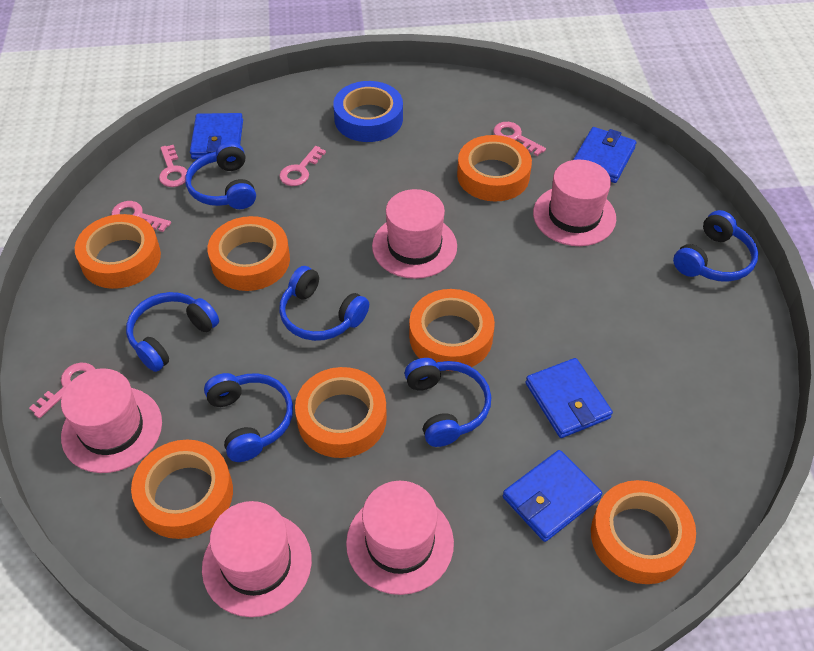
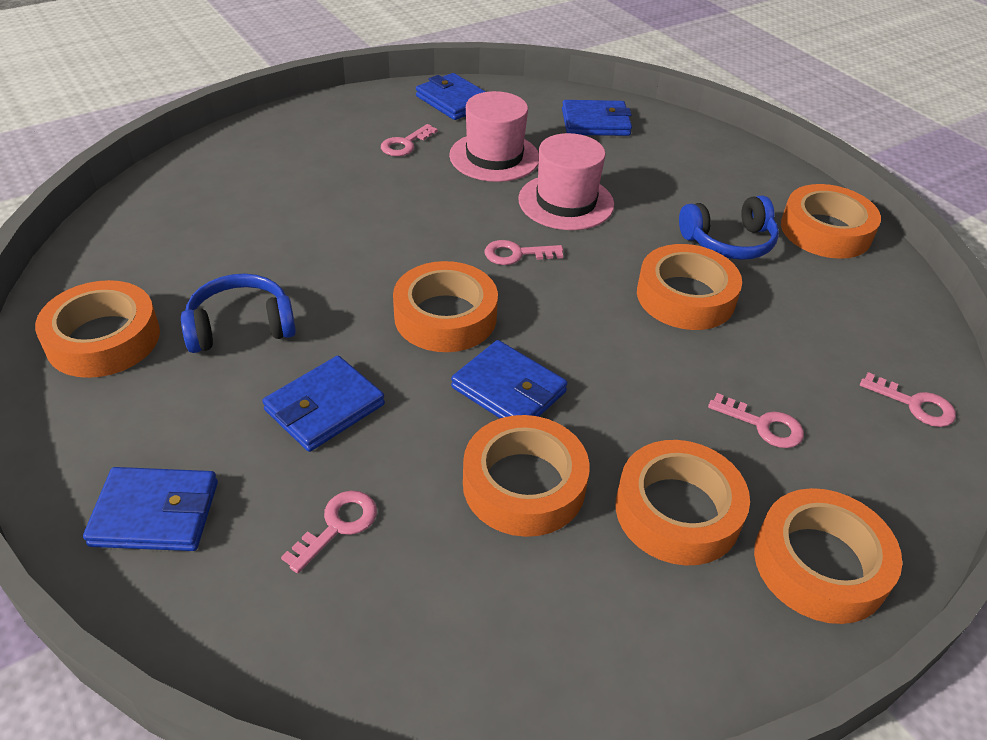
blue headphones: [126,292,219,372] [185,142,256,209] [204,373,293,462] [279,266,369,341] [404,358,491,447] [673,210,758,282] = 6 -> [181,274,296,353] [679,195,779,260] = 2
blue tape: [333,81,403,142] = 1 -> none = 0
blue wallet: [190,113,243,159] [503,450,602,542] [526,358,613,438] [573,127,636,183] = 4 -> [83,467,218,551] [262,356,385,452] [416,73,486,120] [451,340,568,418] [562,100,632,136] = 5
pink hat: [61,368,162,473] [202,501,312,617] [346,481,454,595] [372,189,457,279] [533,160,616,246] = 5 -> [449,91,539,182] [518,133,614,230] = 2

